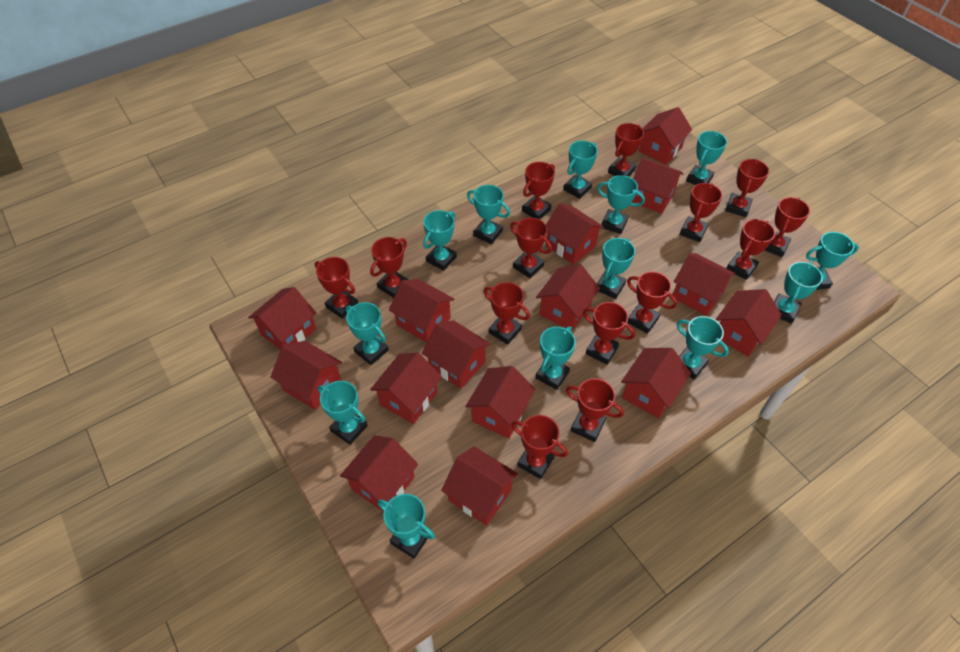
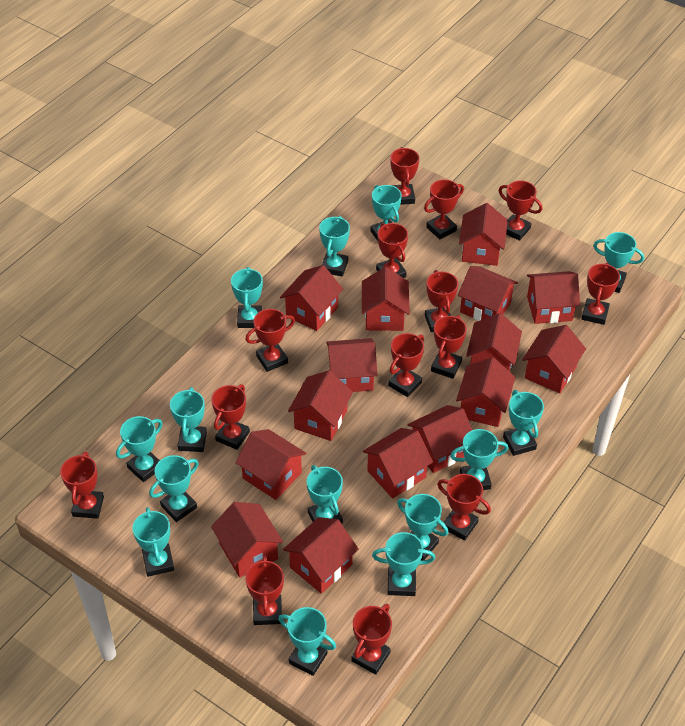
turquoise trophy: [318,381,368,445] [346,302,389,365] [378,494,435,559] [423,210,457,271] [467,185,510,244] [535,326,576,390] [563,141,598,199] [597,175,645,234] [597,238,635,299] [677,316,729,379] [686,131,727,185] [774,262,823,324] [806,232,859,290] = 13 -> [116,416,163,482] [132,507,174,577] [149,455,199,522] [170,387,207,452] [231,267,263,328] [279,607,336,676] [307,465,343,524] [319,216,350,277] [370,185,402,241] [372,532,435,596] [397,494,448,560] [450,429,508,490] [503,390,544,456] [593,232,644,293] = 14

